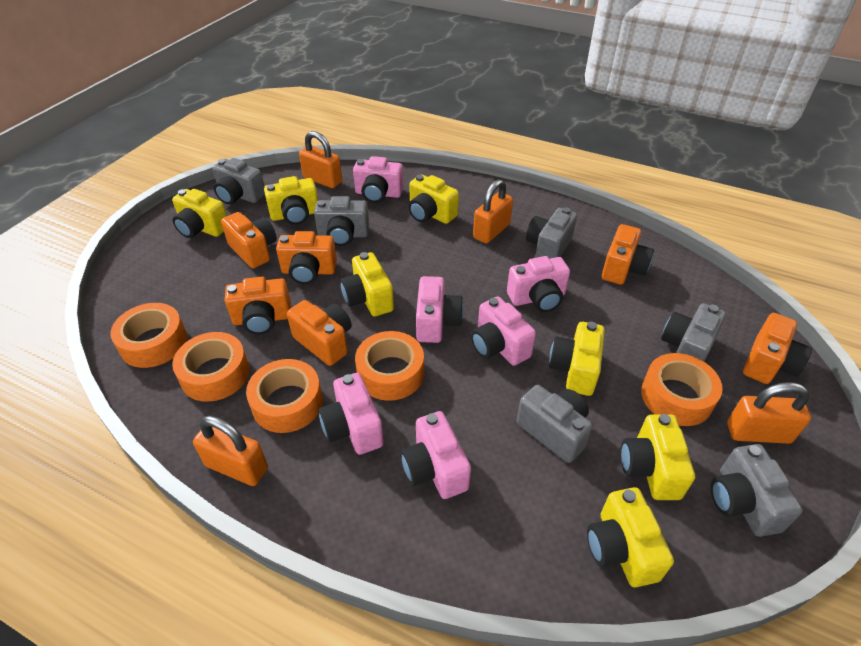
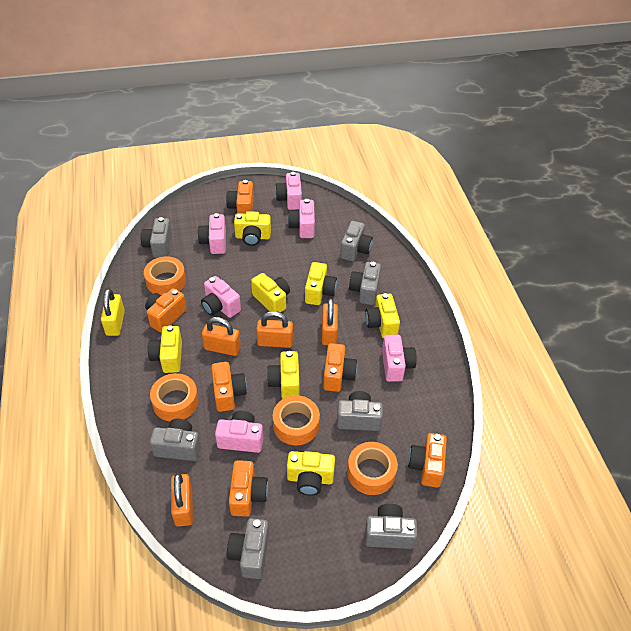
grey camera: [213,158,265,204] [314,196,369,246] [517,385,593,463] [526,207,577,259] [661,303,726,362] [711,444,803,537] = 6 -> [141,217,172,258] [150,419,201,461] [227,518,269,579] [337,391,383,431] [340,221,373,261] [349,262,381,305] [365,504,417,549] = 7
orange tape: [110,303,187,368] [172,332,249,402] [246,359,323,433] [355,331,424,401] [641,353,723,426] = 5 -> [144,256,186,295] [150,373,199,421] [273,395,320,445] [347,442,398,495] = 4
yellow padlock: none = 0 -> [101,289,125,336] = 1

